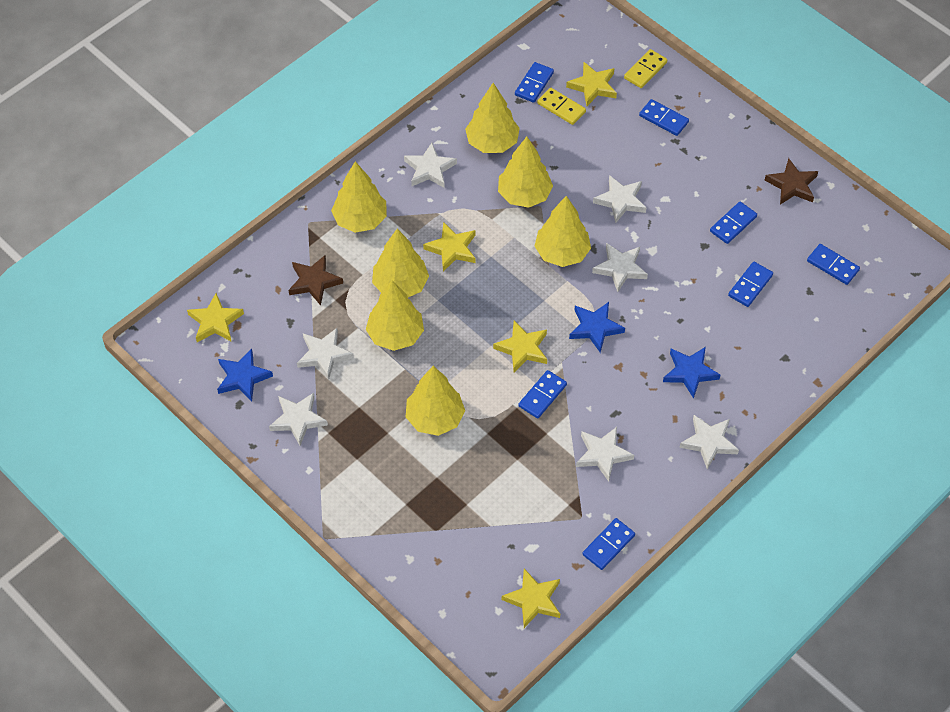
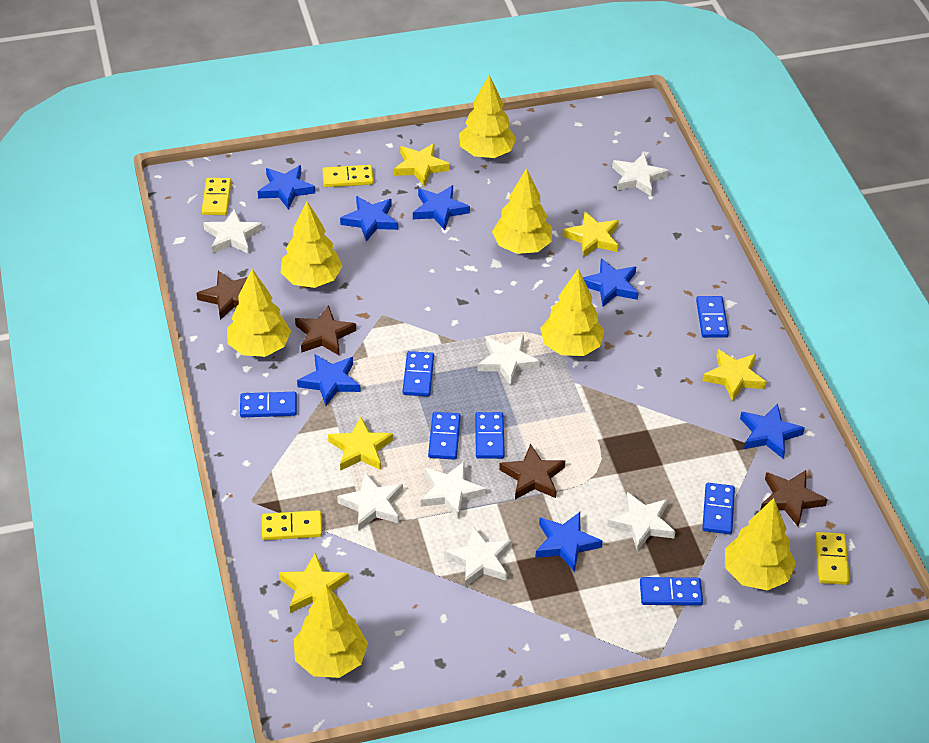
blue star: [217,348,273,401] [569,302,625,353] [663,347,720,399] = 3 -> [258,165,315,210] [297,354,361,406] [340,196,398,242] [413,185,470,230] [535,512,603,572] [583,258,638,307] [740,403,805,459] = 7
brown star: [288,255,343,305] [765,158,818,205] = 2 -> [197,271,248,320] [295,306,356,355] [499,444,565,499] [760,470,828,527] = 4
yellow domino: [537,87,586,125] [624,49,667,88] = 2 -> [202,178,231,215] [262,510,322,540] [322,165,374,187] [815,532,850,585] = 4

